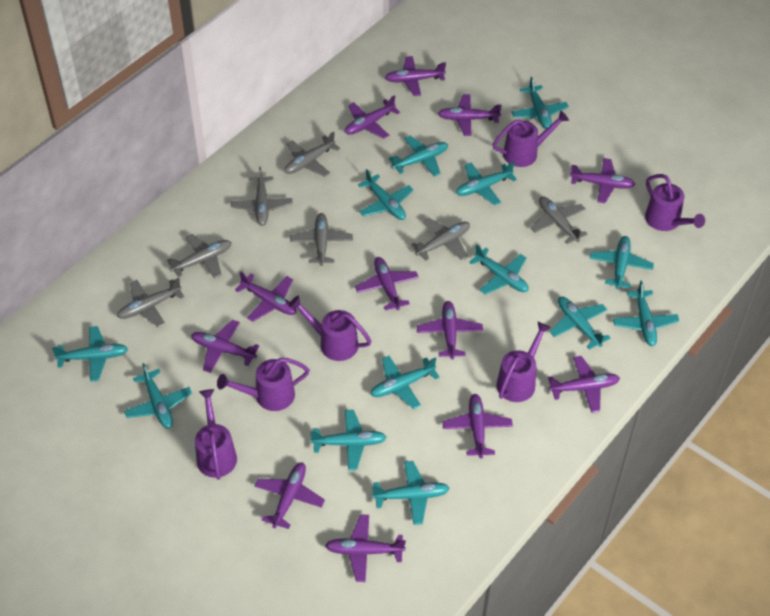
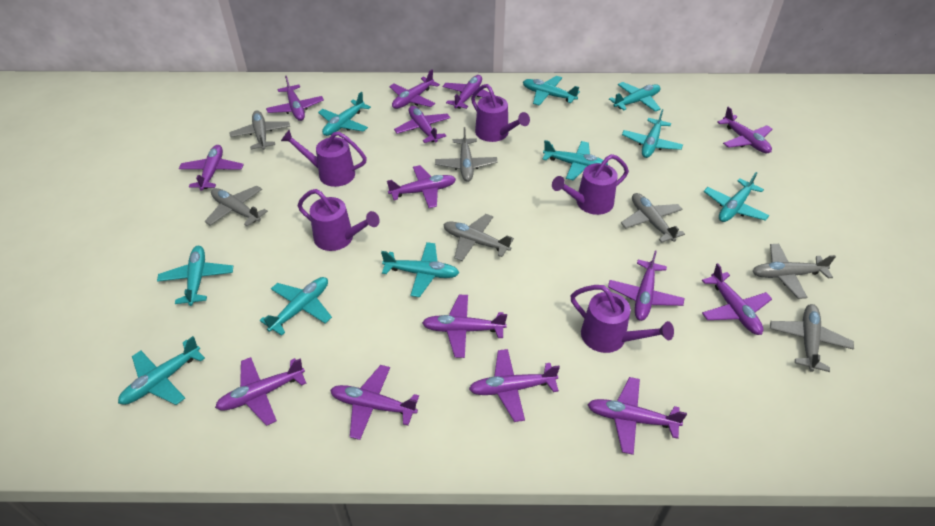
purple plane: [191,320,260,373] [235,271,296,322] [255,462,325,529] [325,514,406,582] [345,95,400,139] [355,257,419,310] [385,56,446,96] [417,301,483,360] [438,94,502,136] [443,394,513,459] [548,356,620,413] [570,158,635,203] = 12 -> [179,145,244,191] [215,357,306,426] [266,76,324,121] [330,365,419,440] [387,165,456,208] [389,69,440,109] [394,106,450,143] [422,295,507,358] [443,75,491,109] [469,349,560,422] [587,377,687,455] [608,251,685,321] [702,263,772,335] [717,107,773,153] = 14
purple watering can: [195,389,237,480] [217,358,310,411] [288,295,371,361] [493,110,569,167] [496,321,551,402] [645,174,705,231] = 6 -> [281,130,367,187] [298,189,380,251] [471,84,530,142] [552,154,629,215] [570,285,674,353] = 5
turquoise plane: [52,326,128,382] [124,363,192,429] [310,410,387,470] [358,169,414,220] [370,356,440,409] [372,461,450,525] [388,136,448,176] [456,162,517,206] [469,244,529,295] [511,77,569,129] [549,297,611,350] [590,236,654,289] [613,281,679,346] = 13 -> [118,336,205,405] [157,246,233,306] [260,277,332,336] [318,92,371,136] [381,242,459,297] [523,76,580,106] [542,140,608,181] [609,82,661,112] [622,109,683,158] [704,172,769,222] = 10

